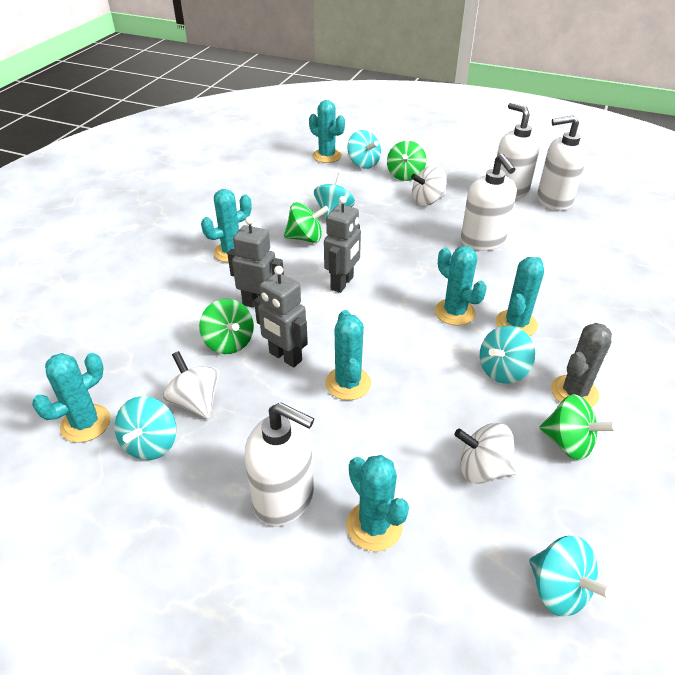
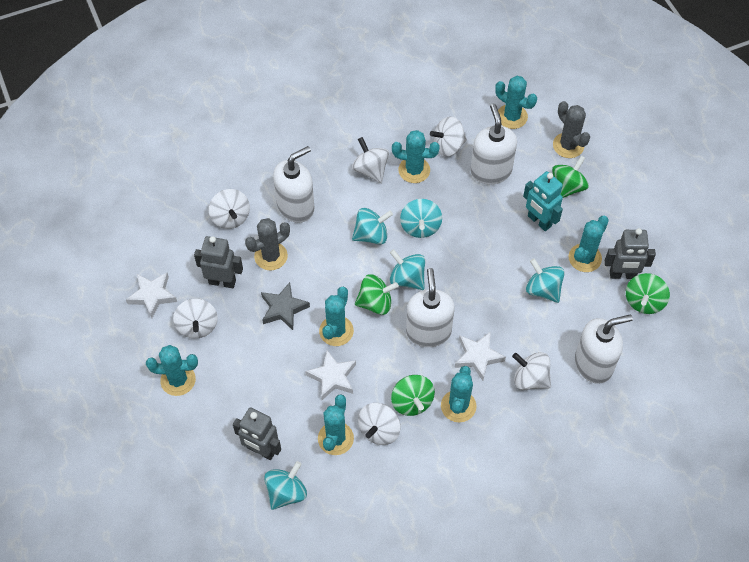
grey cactus: [551,323,612,408] = 1 -> [245,218,290,270] [553,101,590,158] = 2
grey star: none = 0 -> [261,282,310,330] = 1
turquoise robot: none = 0 -> [523,171,563,231] = 1
white spinning top: [163,351,220,419] [411,165,447,206] [454,423,517,484] = 3 -> [173,298,218,339] [209,189,250,229] [352,137,389,183] [358,403,400,445] [430,116,467,157] [512,352,551,390] = 6
white star: none = 0 -> [126,272,177,318] [305,350,356,400] [454,331,506,381] = 3

